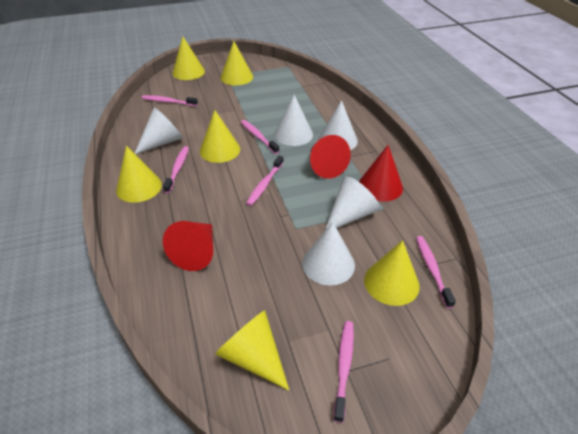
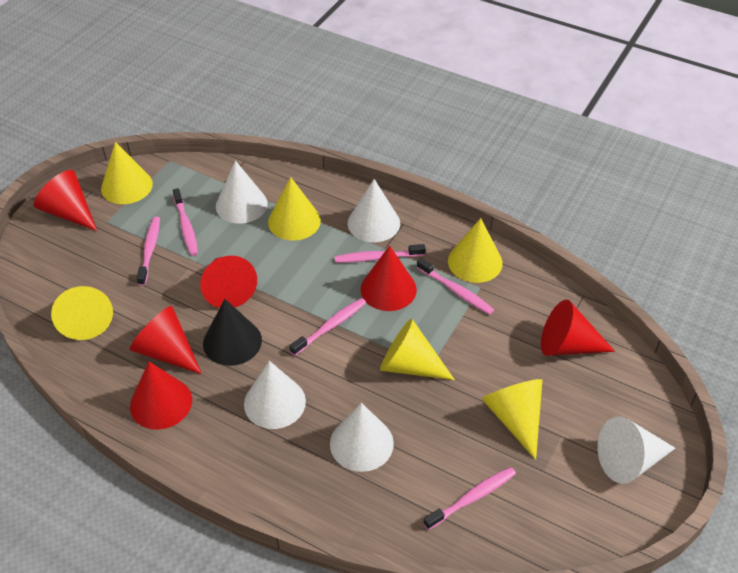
black cone: none = 0 -> [203,299,262,366] = 1
red cone: [163,221,213,271] [310,135,351,179] [359,145,403,201] = 3 -> [34,170,97,231] [130,306,202,374] [130,362,192,430] [200,256,257,308] [361,246,417,311] [541,300,615,356] = 6

